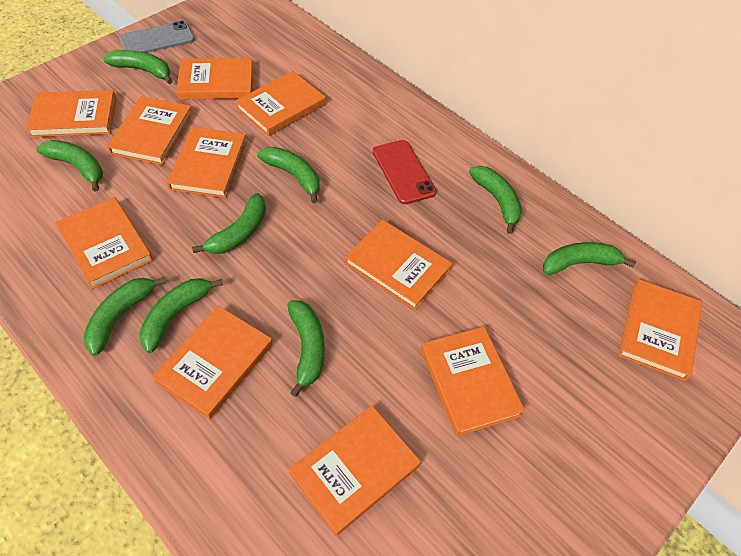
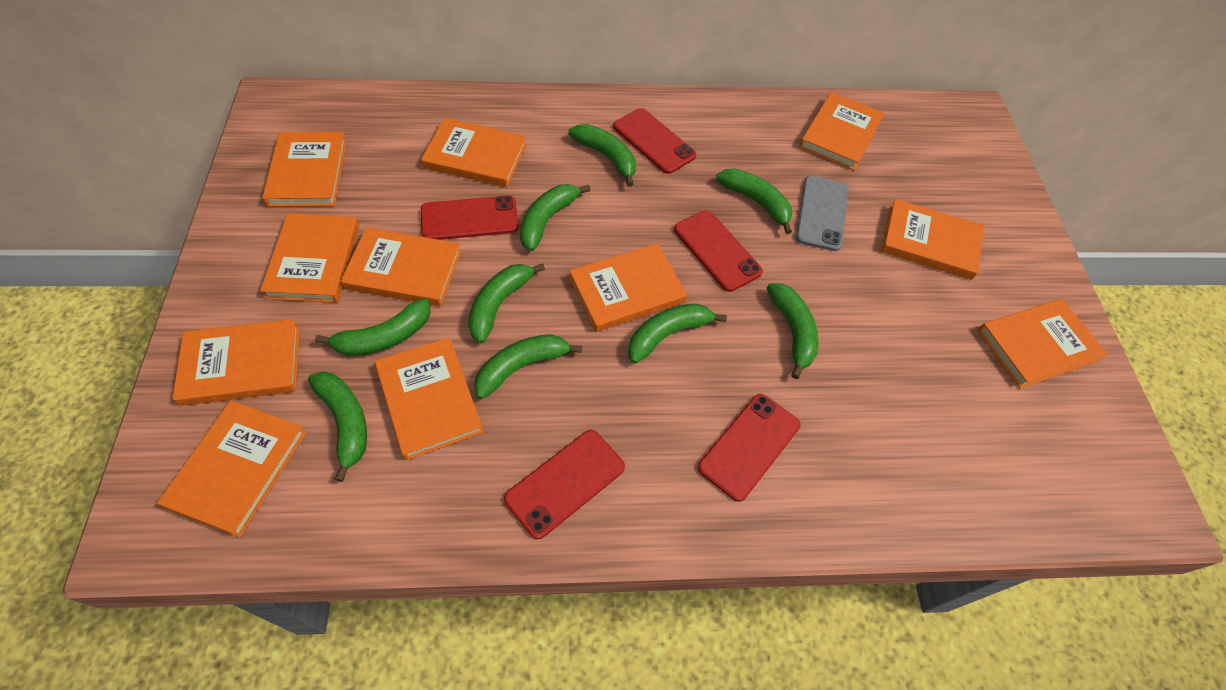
red phone: [373,140,436,204] = 1 -> [421,195,519,240] [504,430,625,539] [613,108,696,174] [674,210,763,292] [698,394,801,502] = 5

